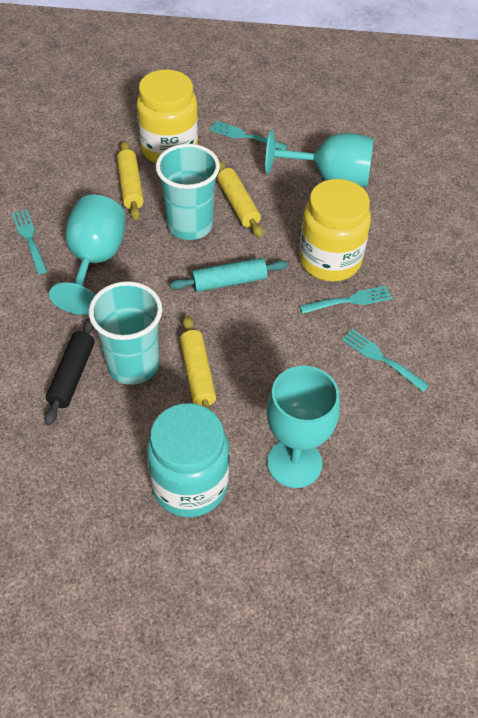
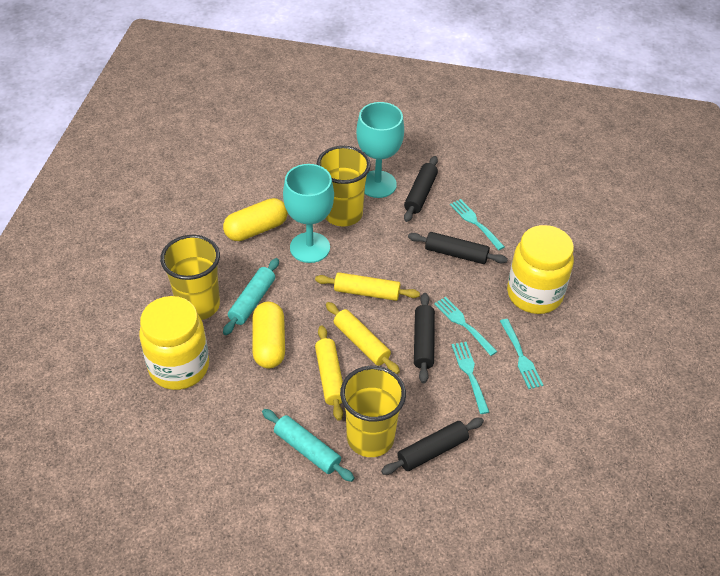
black rolling pin: [44,318,95,426] = 1 -> [381,418,484,475] [404,156,438,222] [408,232,508,264] [414,293,435,383] = 4
turquoise cup: [89,281,162,385] [156,144,220,240] = 2 -> none = 0
turquoise goblet: [49,195,126,315] [265,130,374,187] [267,366,340,488] = 3 -> [283,164,334,263] [356,102,404,198] = 2
turquoise jar: [147,403,229,517] = 1 -> none = 0
turquoise rolling pin: [170,258,288,292] = 1 -> [223,258,279,335] [262,409,354,482] = 2
yellow capsule: none = 0 -> [223,198,288,241] [252,301,285,369] = 2
yellow cup: none = 0 -> [160,235,220,320] [317,146,371,227] [340,366,406,457] = 3

